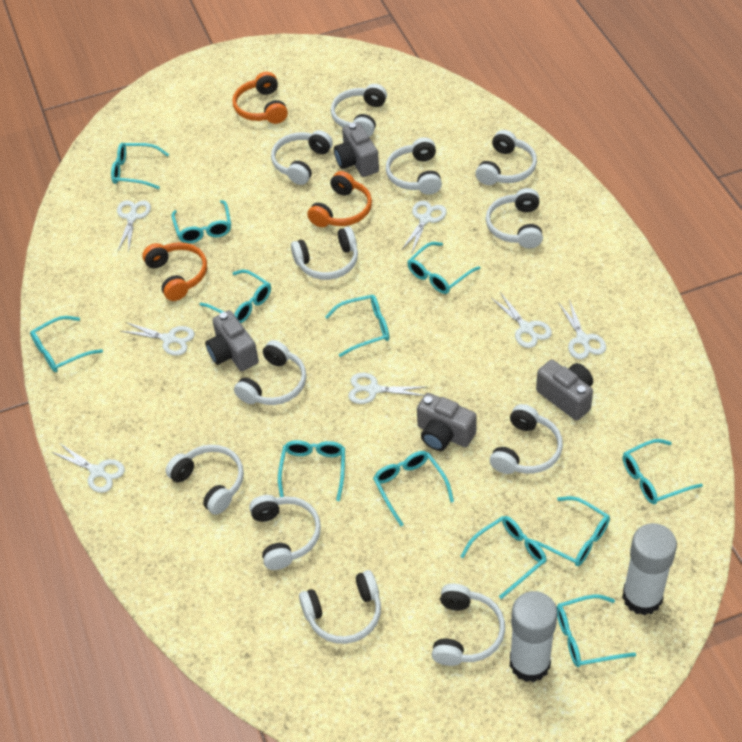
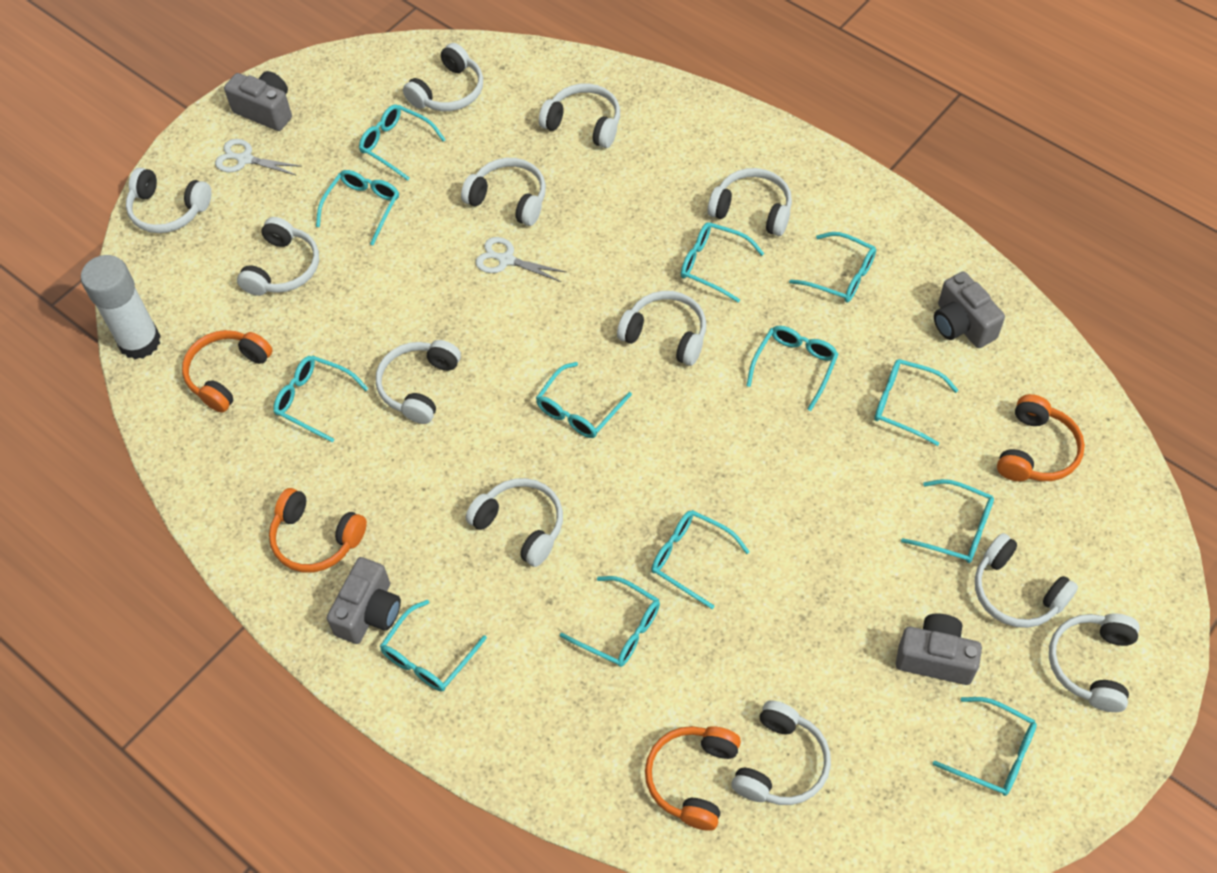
orange headphones: [142,242,207,301] [232,72,288,124] [307,171,372,227] = 3 -> [182,330,273,413] [269,488,367,572] [645,726,741,831] [997,394,1085,481] = 4
turquoise glasses: [30,316,103,372] [111,143,169,189] [172,200,231,244] [200,269,271,323] [278,440,345,501] [325,295,390,357] [373,451,454,526] [407,242,481,294] [460,516,547,599] [534,496,610,566] [557,594,636,667] [622,439,703,504] = 12 -> [273,355,369,443] [316,170,399,245] [359,105,446,181] [380,600,487,692] [536,362,632,438] [560,576,660,667] [651,510,750,609] [681,222,764,302] [746,326,839,411] [789,232,876,303] [874,359,958,446] [901,479,994,563] [933,697,1037,796] = 13
white glue stick: [510,591,557,682] [622,523,677,615] = 2 -> [81,255,161,359] = 1
white scissors: [52,443,125,493] [117,200,151,251] [121,322,195,356] [348,373,426,404] [402,201,447,252] [491,292,552,348] [558,299,606,359] = 7 -> [215,139,302,176] [475,237,566,282] = 2

